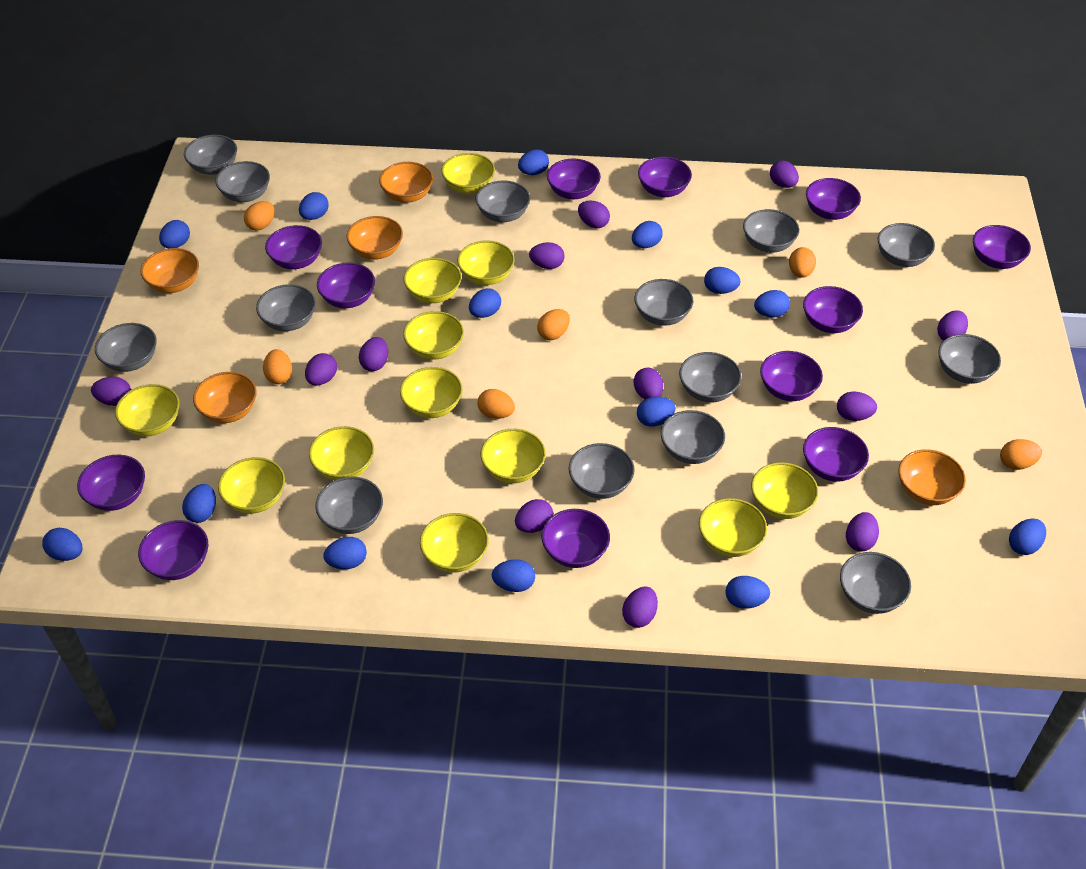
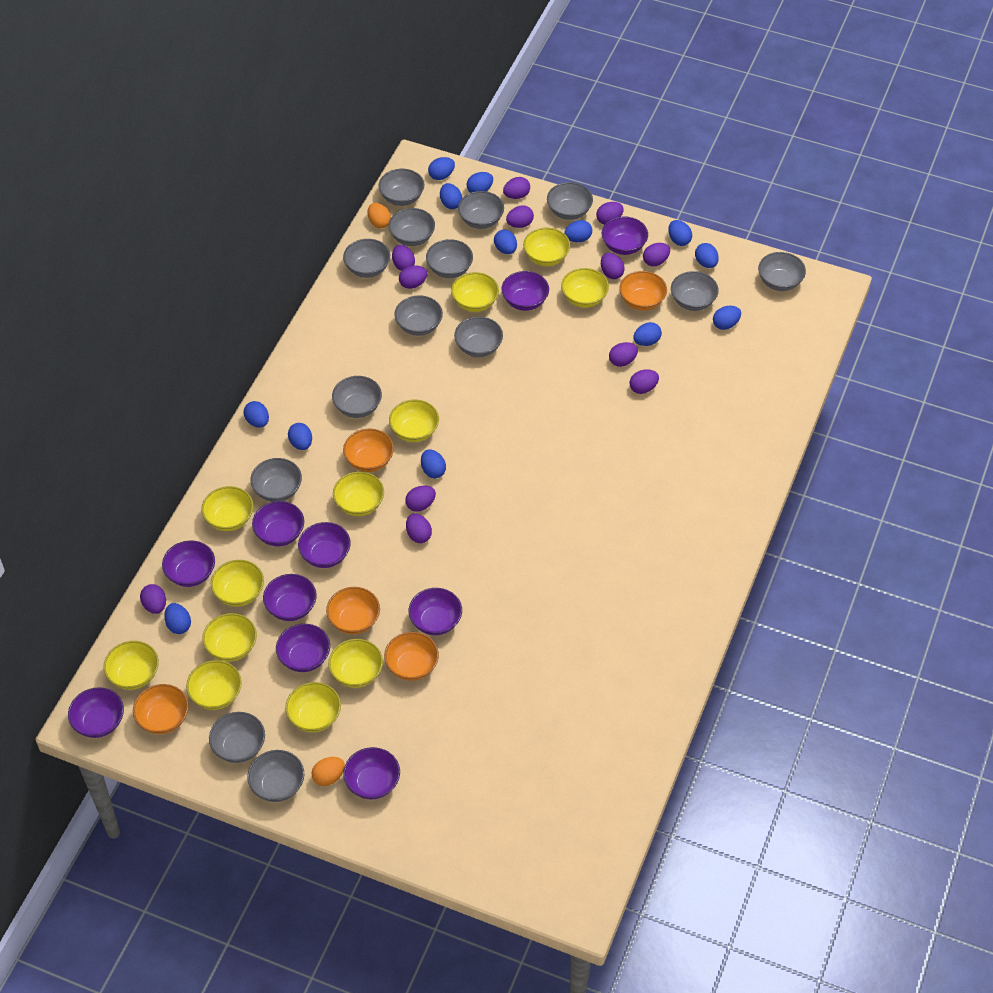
blue egg: [42,528,83,561] [159,220,190,248] [182,484,216,523] [299,192,329,220] [323,537,367,569] [469,288,501,318] [492,559,535,592] [518,149,549,175] [632,221,663,248] [637,396,676,427] [704,267,740,294] [725,576,770,609] [754,290,790,318] [1009,519,1046,555] = 14 -> [164,603,191,634] [244,401,269,428] [288,423,312,450] [421,449,446,478] [428,157,455,180] [440,183,462,209] [467,172,493,193] [494,229,517,254] [564,220,592,242] [633,322,662,346] [668,220,692,246] [695,243,719,268] [713,306,741,330] = 13
orange egg: [244,201,275,231] [263,349,292,384] [478,389,515,419] [537,309,570,340] [789,247,816,278] [1000,439,1042,470] = 6 -> [312,757,345,786] [368,203,391,228] = 2
purple bowl: [77,455,145,511] [138,520,208,580] [265,225,322,269] [317,263,375,308] [541,509,610,568] [547,159,601,199] [638,157,692,197] [760,351,823,401] [803,286,863,333] [803,427,869,482] [806,178,861,220] [973,225,1031,269] = 12 -> [68,687,124,738] [162,540,215,587] [252,501,304,546] [263,574,317,621] [276,624,330,672] [298,522,351,568] [343,747,400,799] [409,588,462,635] [501,271,549,311] [602,216,648,255] = 10

